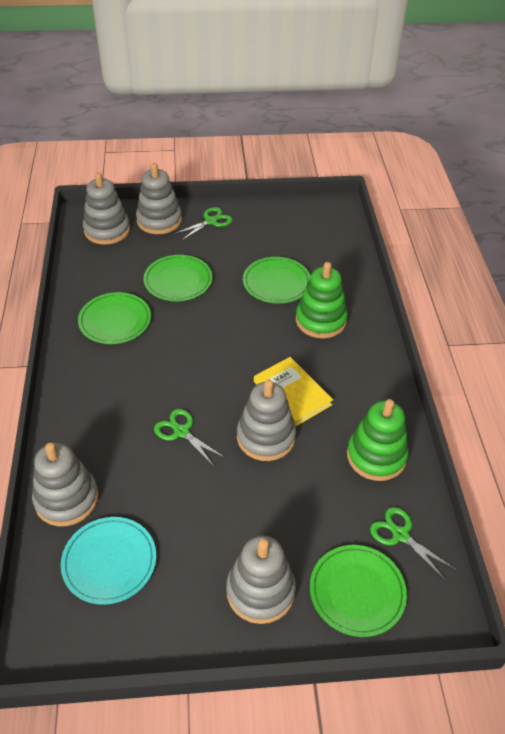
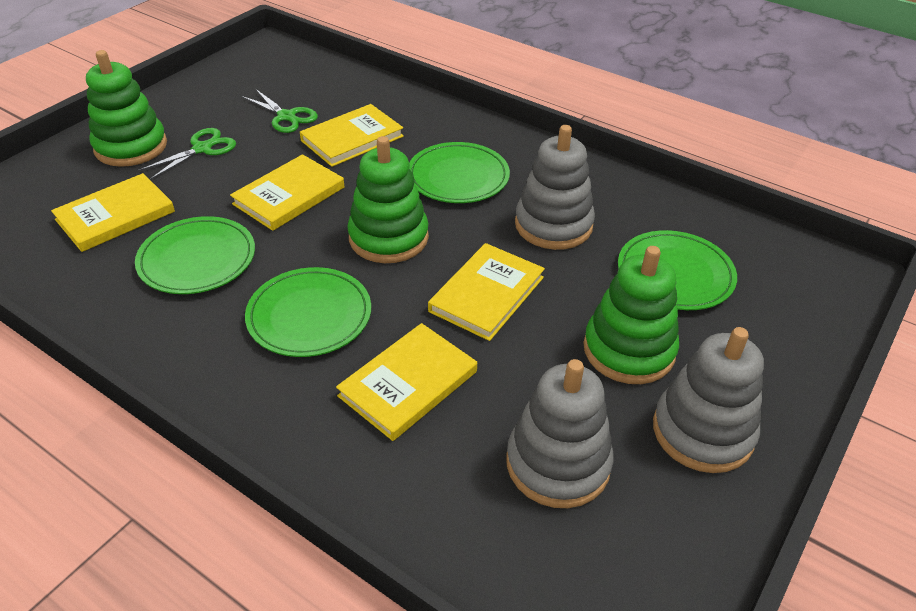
green scissors: [154,409,226,466] [174,207,233,241] [370,507,456,581] = 3 -> [138,128,236,180] [242,89,318,133] = 2
green stacking toy: [296,262,348,338] [347,399,409,481] = 2 -> [86,50,167,167] [347,136,429,263] [583,246,679,384] = 3
grey stacking toy: [32,443,98,526] [83,172,130,245] [136,163,182,234] [226,536,296,624] [237,380,296,461] = 5 -> [507,359,614,508] [515,125,595,250] [653,327,764,473] = 3
turquoise plate: [61,517,156,605] = 1 -> none = 0
yellow book: [254,357,333,426] = 1 -> [51,173,175,252] [230,154,344,231] [300,104,404,167] [336,323,477,441] [428,243,545,341] = 5

